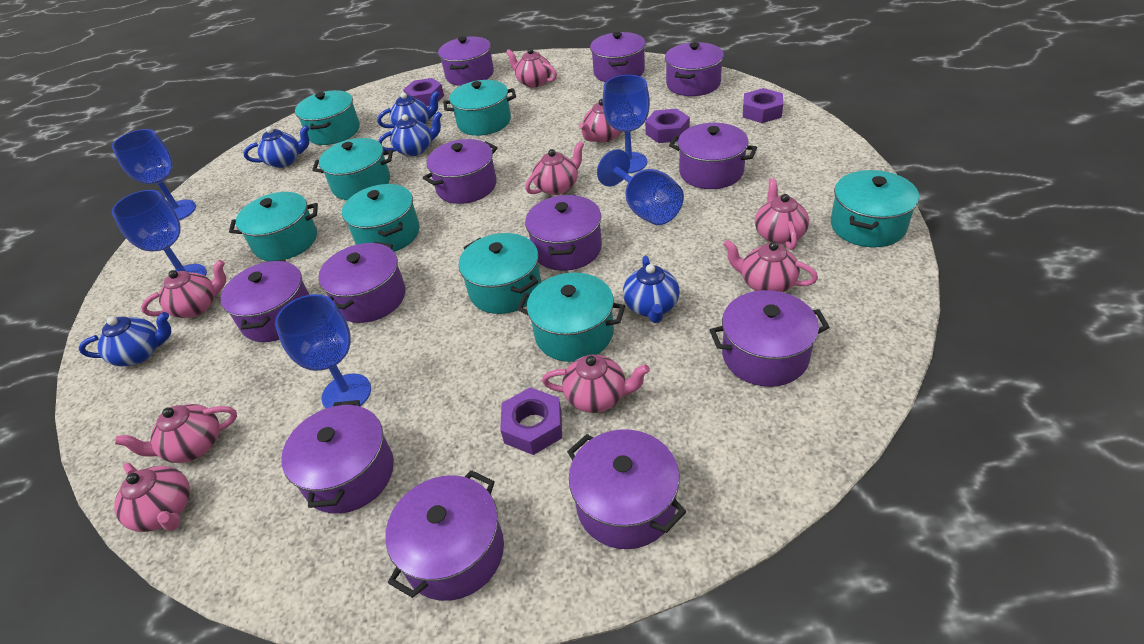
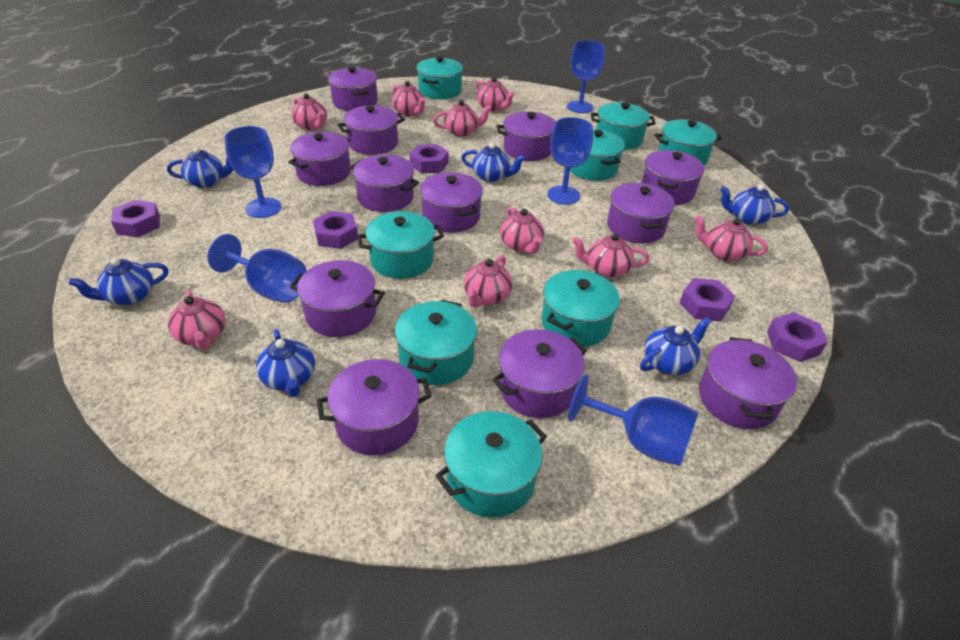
blue teapot: [79,312,171,366] [243,125,309,168] [377,91,440,128] [378,111,442,156] [623,256,680,323] = 5 -> [69,258,168,305] [167,147,233,188] [256,329,315,397] [461,143,525,182] [640,317,711,375] [720,184,789,225] = 6
purple nut: [403,78,444,106] [500,387,562,455] [645,109,690,143] [743,88,783,123] = 4 -> [111,200,160,237] [313,211,358,249] [410,144,449,174] [680,278,735,322] [767,312,828,362] = 5

